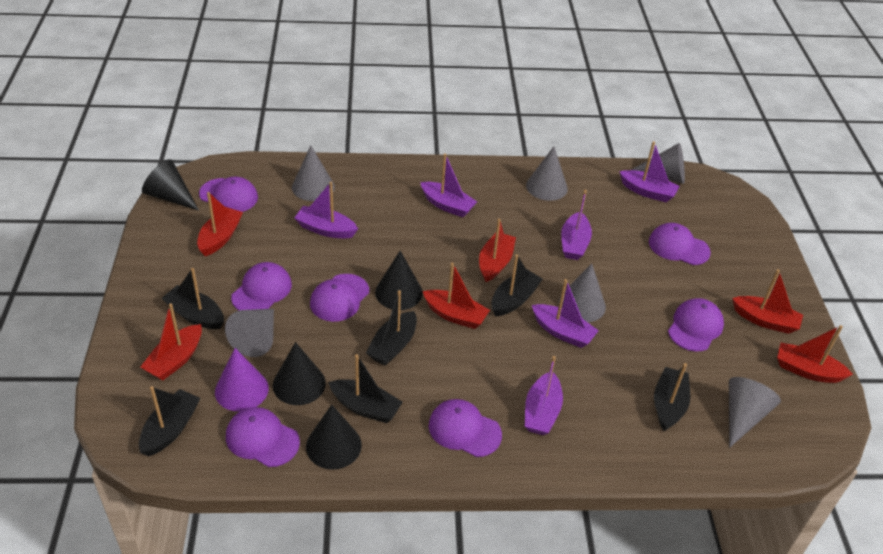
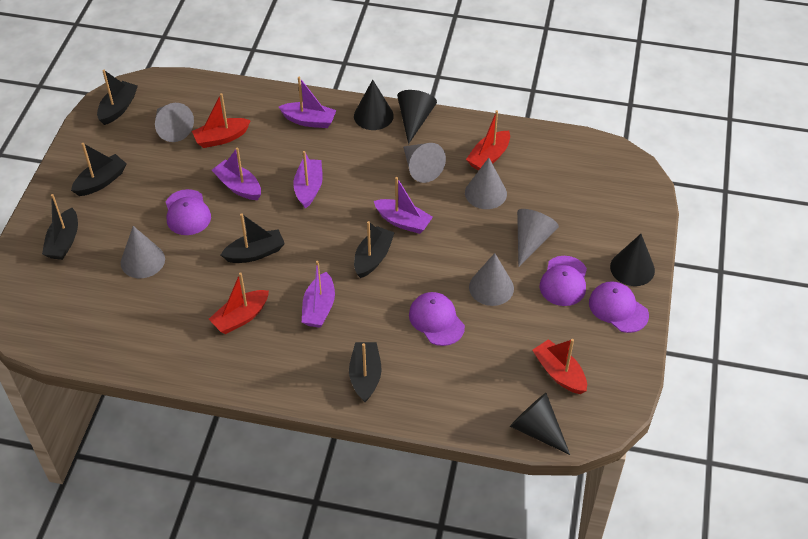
purple boat: [294,182,358,238] [420,153,477,217] [525,356,563,435] [532,279,599,348] [561,190,592,260] [619,142,680,202] = 6 -> [212,148,261,200] [279,77,337,128] [293,151,323,209] [302,261,335,328] [374,177,433,234] = 5
purple cap: [199,177,258,212] [226,407,300,467] [231,262,292,311] [310,274,369,322] [429,399,502,457] [649,223,711,265] [668,298,724,351] = 7 -> [166,189,211,235] [409,292,465,346] [539,256,587,306] [589,281,649,333] = 4
purple cone: [215,348,269,412] = 1 -> none = 0
red boat: [140,303,202,381] [197,192,243,256] [422,263,490,329] [479,218,516,282] [732,269,803,334] [777,325,853,383] = 6 -> [192,93,251,148] [209,272,269,334] [466,110,510,171] [532,339,587,394] = 4

